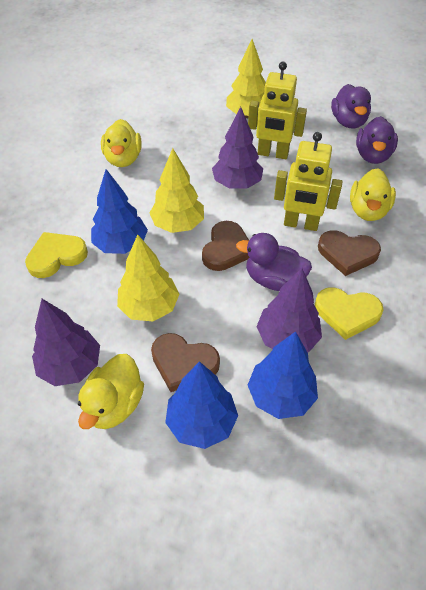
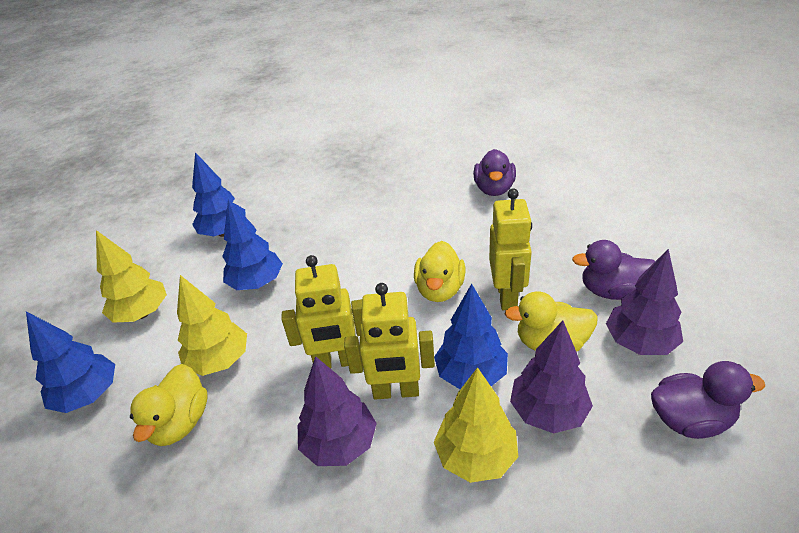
blue tree: [91,169,148,254] [165,361,238,449] [248,331,318,419] = 3 -> [26,312,115,413] [192,152,245,237] [222,199,283,290] [434,284,508,389] = 4
brown heart: [151,333,220,392] [202,221,249,271] [318,230,381,276] = 3 -> none = 0
yellow heart: [25,232,88,278] [315,288,384,340] = 2 -> none = 0
yellow robot: [248,62,307,159] [274,132,343,231] = 2 -> [281,255,362,369] [344,283,435,400] [489,188,532,310] = 3

